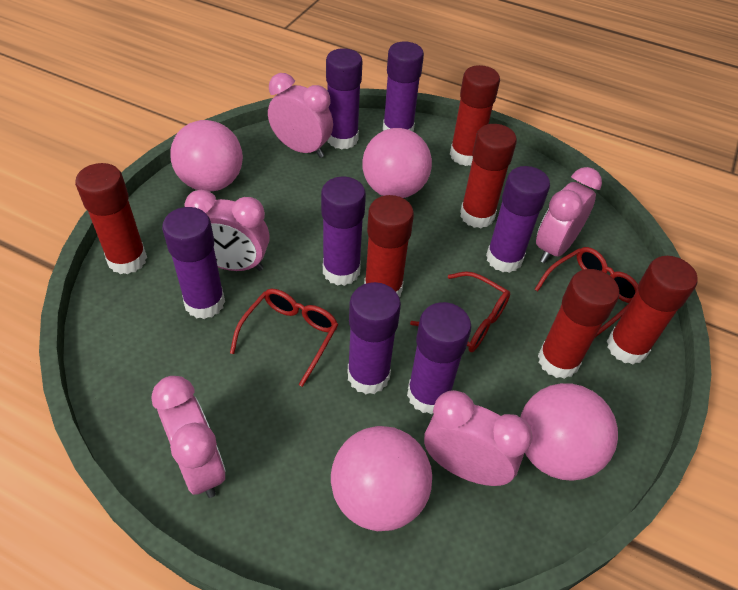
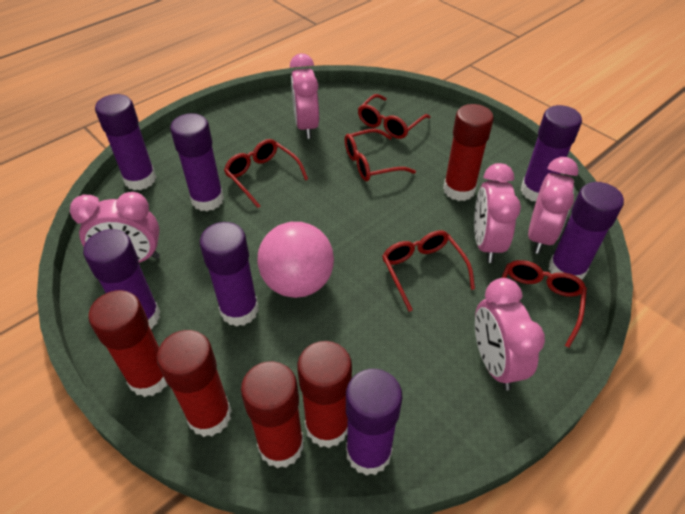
pink ball: [170,120,243,192] [331,426,432,531] [362,128,432,198] [521,383,618,481] = 4 -> [258,222,334,298] = 1
red glasses: [230,289,338,387] [410,271,510,352] [534,247,638,337] = 3 -> [224,139,308,208] [345,129,416,181] [358,94,431,139] [382,231,475,312] [501,260,587,347] = 5
red glue stick: [75,163,147,274] [364,195,414,297] [450,65,500,166] [460,124,517,228] [538,269,619,379] [607,256,698,364] = 6 -> [88,290,167,397] [157,330,232,437] [241,361,304,468] [297,341,352,448] [443,104,494,201] = 5

